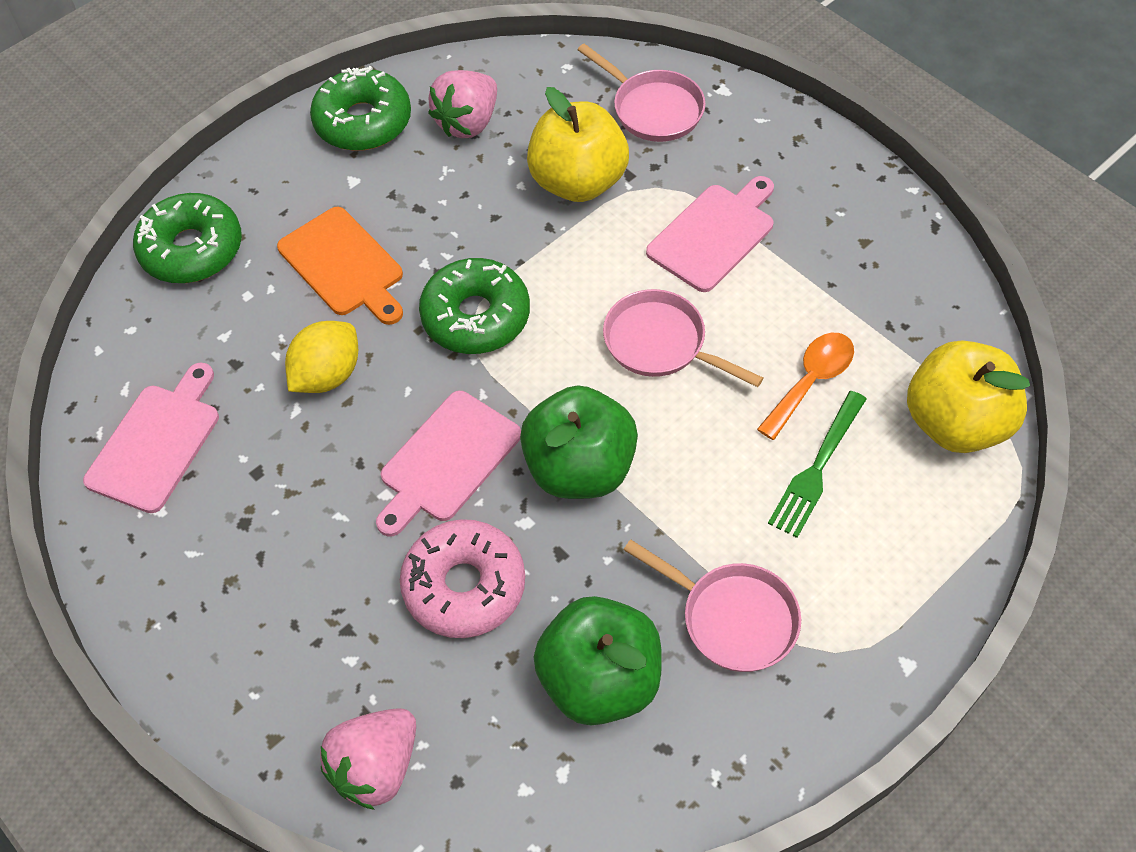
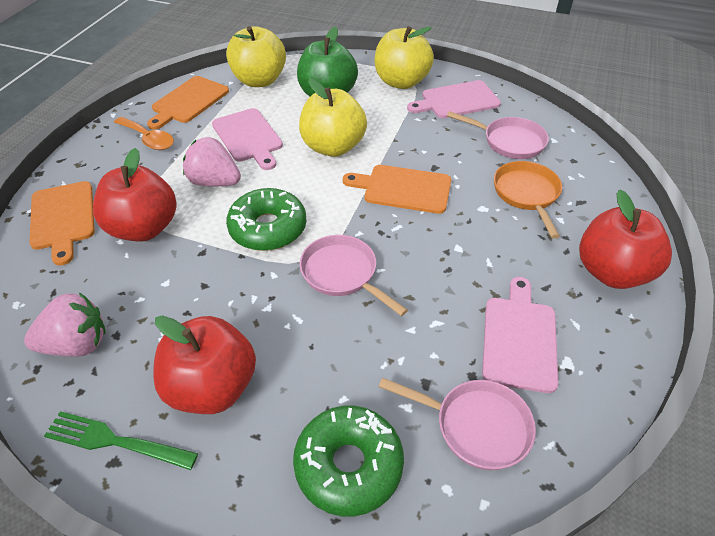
green apple: [520,386,638,499] [534,596,662,725] = 2 -> [297,27,358,96] = 1
green donut: [133,193,242,283] [310,66,411,151] [419,258,530,354] = 3 -> [226,188,306,251] [293,406,404,516] = 2
orange cutting board: [277,207,403,325] = 1 -> [29,181,95,266] [147,76,229,130] [343,165,451,214] = 3
orange pan: none = 0 -> [494,161,562,239] = 1
pink donut: [400,519,525,638] = 1 -> none = 0
red apple: none = 0 -> [93,148,177,242] [153,315,256,414] [579,190,672,289] = 3
yellow apple: [527,87,629,202] [907,340,1030,453] = 2 -> [226,26,286,87] [299,79,367,157] [375,26,434,89] = 3
yellow lemon: [285,321,358,393] = 1 -> none = 0

